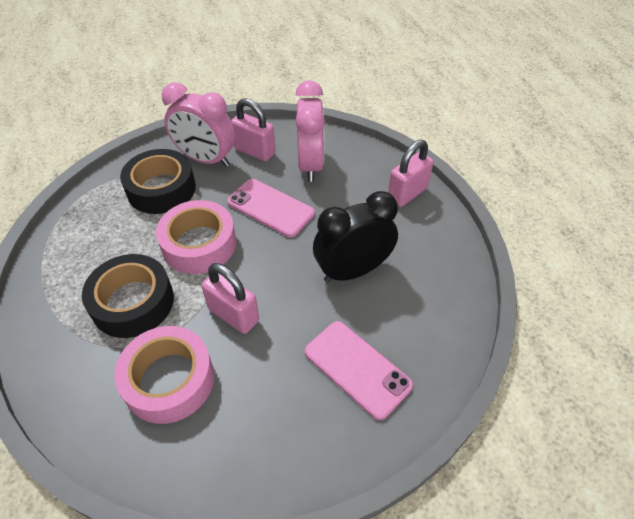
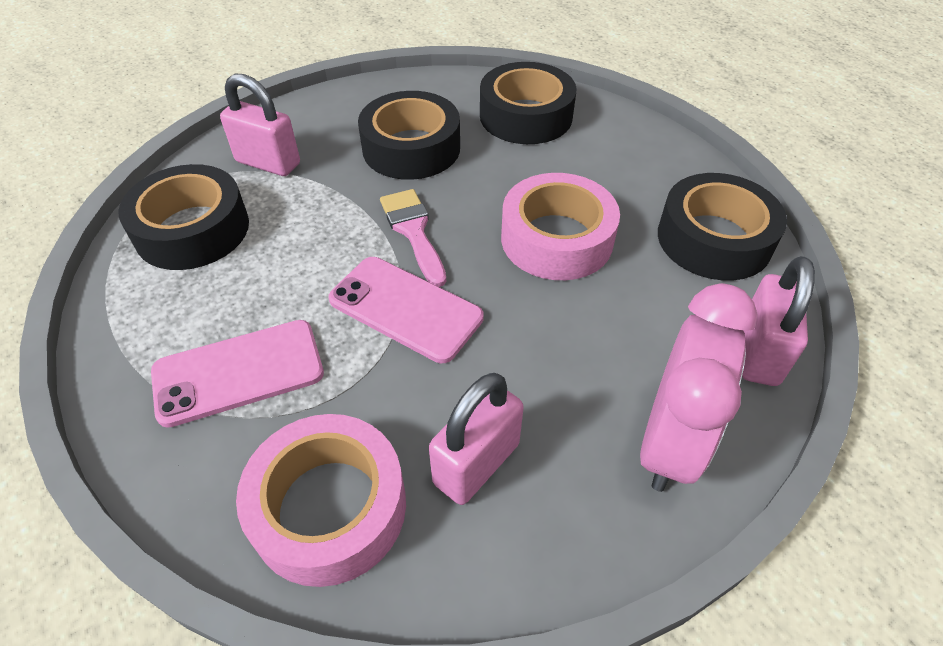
black clock: [313,191,398,283] = 1 -> none = 0
black tape: [82,254,174,338] [120,149,196,214] = 2 -> [118,164,249,270] [358,91,460,180] [480,62,576,144] [658,173,787,280] = 4
pink brush: none = 0 -> [380,189,446,287] = 1
pink clock: [162,82,235,167] [295,80,325,182] = 2 -> [640,283,758,492] = 1

